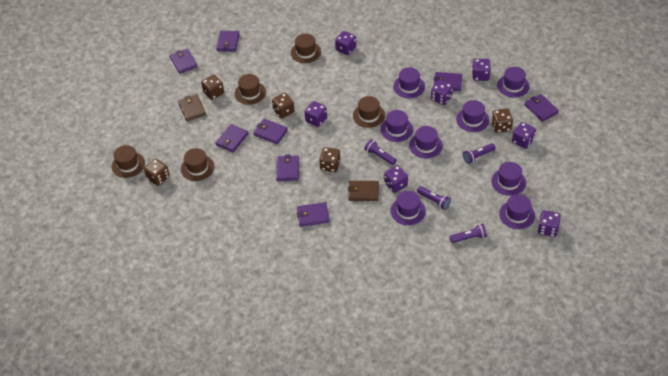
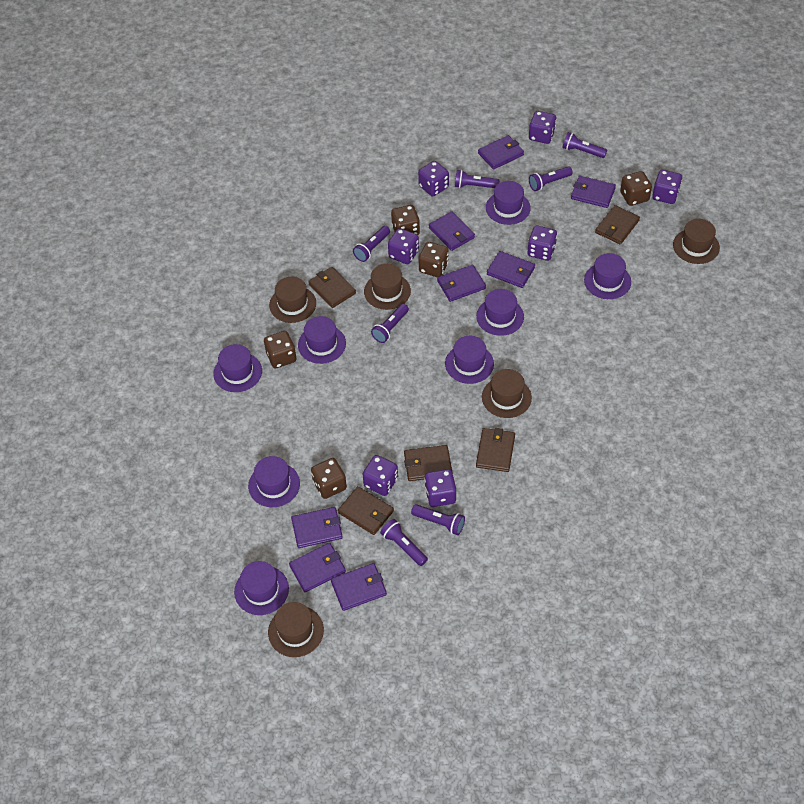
brown wallet: [178,94,206,121] [348,181,379,201] = 2 -> [308,267,356,308] [338,486,394,535] [404,445,452,481] [476,428,515,472] [595,205,640,244] = 5
purple flashlight: [365,139,397,165] [417,186,451,210] [450,224,487,243] [463,143,496,164] = 4 -> [353,226,390,262] [371,304,409,343] [380,519,428,566] [411,504,465,535] [455,170,500,188] [529,166,573,191] [562,132,607,158] = 7

